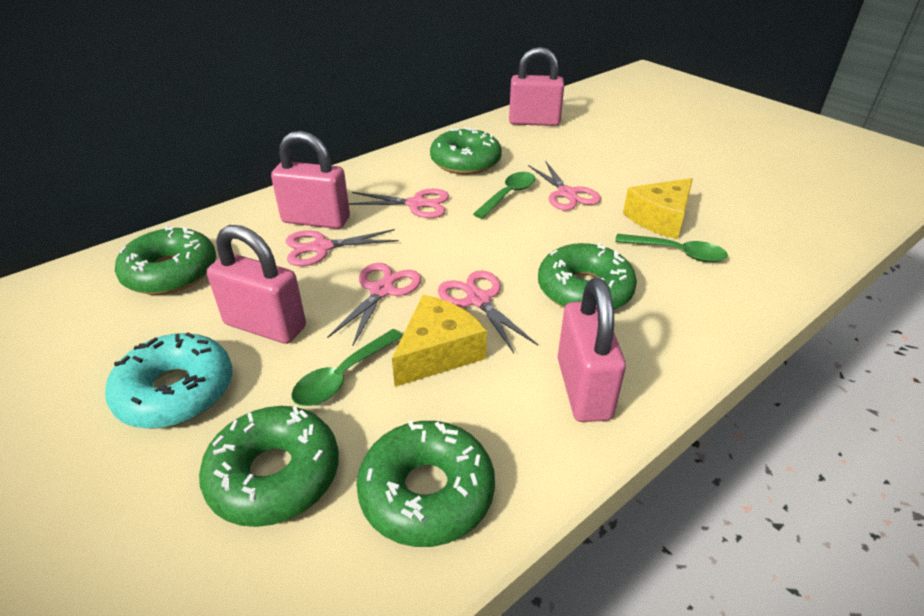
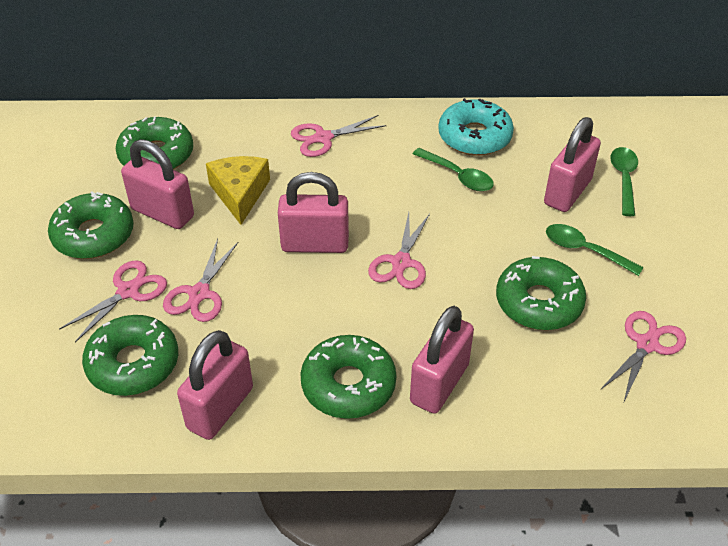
pink padlock: [207,225,306,344] [271,131,350,229] [509,47,564,126] [557,278,626,422] = 4 -> [121,139,194,229] [177,330,253,440] [278,172,349,253] [410,306,474,414] [544,117,601,212] = 5
yellow cheese: [392,295,487,387] [623,178,693,239] = 2 -> [206,156,270,225] = 1

